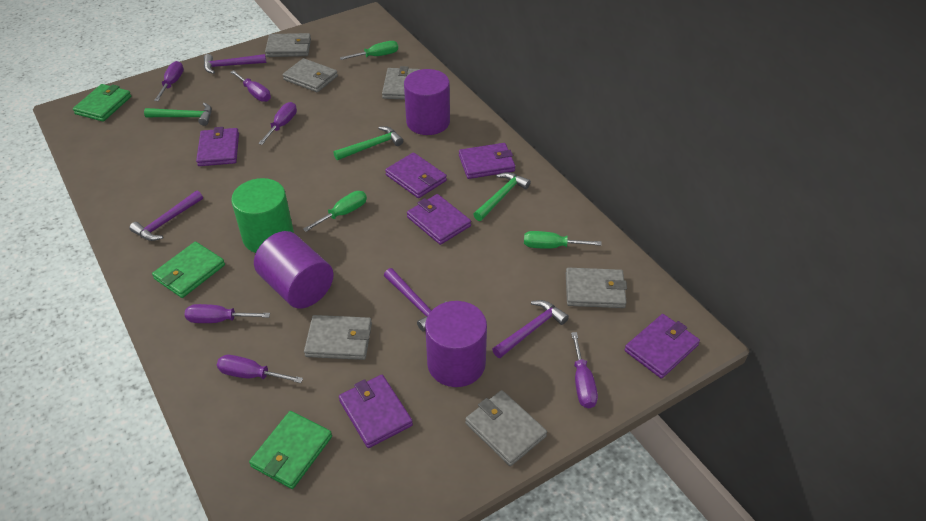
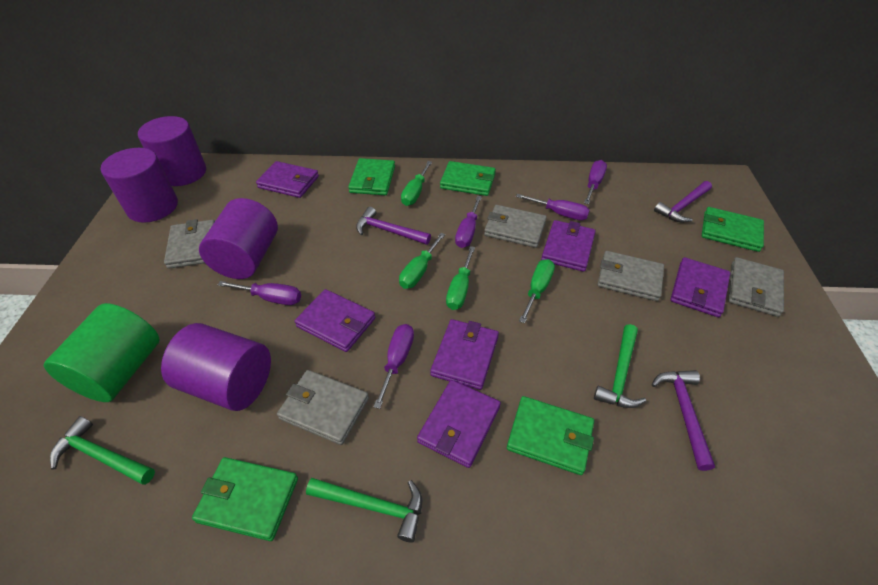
green screwdriver: [303,191,367,232] [340,41,398,60] [524,231,602,249] = 3 -> [399,233,446,289] [401,161,432,206] [446,246,475,310] [519,259,555,323] = 4
green wallet: [73,84,131,122] [152,242,225,298] [249,411,332,489] = 3 -> [192,457,298,541] [348,158,395,195] [440,161,496,196] [507,396,594,475] [702,207,764,252] = 5
grey wallet: [265,33,311,57] [283,58,338,92] [304,315,372,360] [382,66,421,100] [465,390,547,466] [566,268,627,308] = 6 -> [164,219,215,269] [277,370,369,445] [484,205,547,248] [597,251,664,301] [728,257,784,317] = 5
purple cylinder: [254,231,334,309] [404,69,450,135] [425,301,487,387] = 3 -> [101,148,178,223] [138,116,206,186] [161,323,271,411] [199,198,278,279] = 4
purple hammer: [130,191,203,241] [204,54,266,74] [384,268,447,332] [492,300,569,358] = 4 -> [356,207,431,245] [652,370,715,471] [654,181,712,222] = 3
purple screwdriver: [154,61,184,101] [185,304,270,323] [217,355,303,383] [230,70,271,102] [258,102,297,145] [571,332,598,408] = 6 -> [218,281,301,305] [374,324,414,409] [455,196,482,248] [516,194,589,220] [584,160,607,204] = 5

